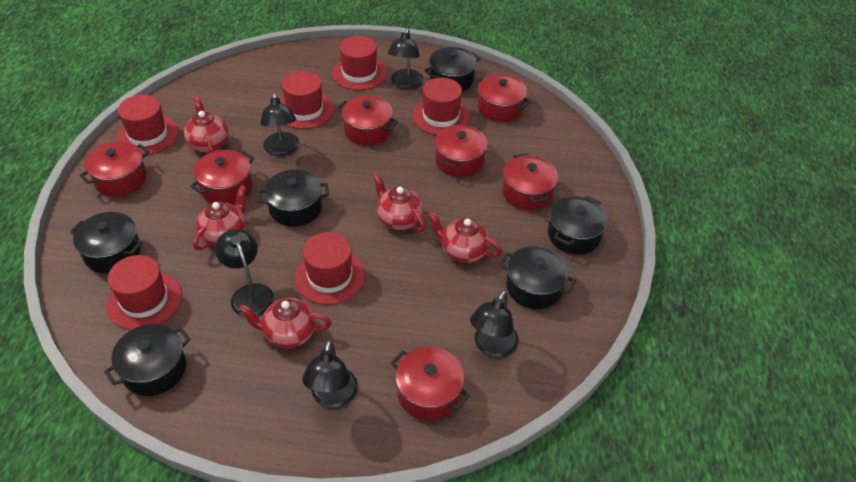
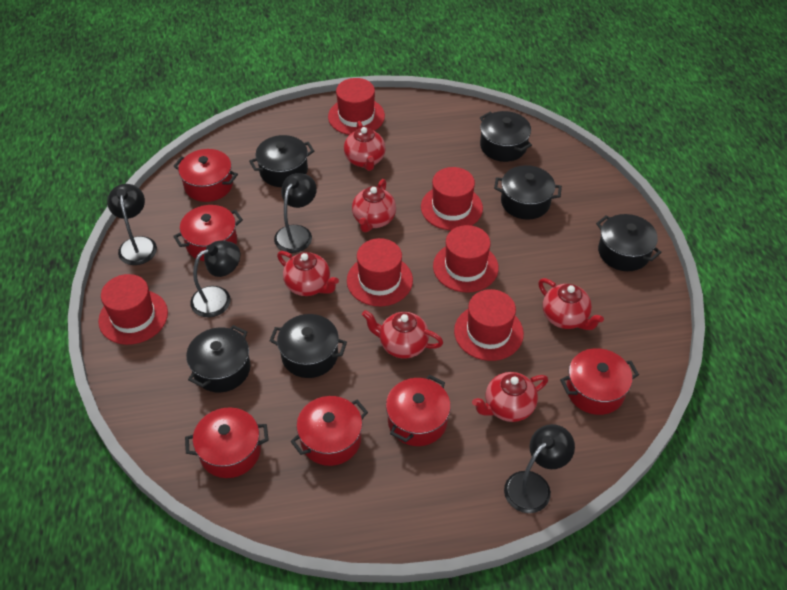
black lamp: [215,229,274,317] [260,92,299,156] [302,340,358,408] [388,29,424,89] [470,290,519,358] = 5 -> [107,184,157,265] [190,241,240,317] [274,173,317,253] [504,424,575,513] = 4
red pot: [79,141,149,196] [190,150,254,204] [337,95,398,146] [391,347,470,420] [434,124,487,177] [473,74,531,122] [502,154,558,210] = 7 -> [173,205,243,261] [174,149,238,202] [185,407,269,478] [290,396,368,466] [386,375,451,446] [560,348,639,415] = 6
red teapot: [184,96,228,153] [193,185,247,250] [239,298,332,348] [373,172,426,232] [428,211,502,263] = 5 -> [277,251,339,296] [344,121,386,171] [352,179,396,232] [362,310,443,359] [472,372,548,422] [538,278,604,330] = 6

